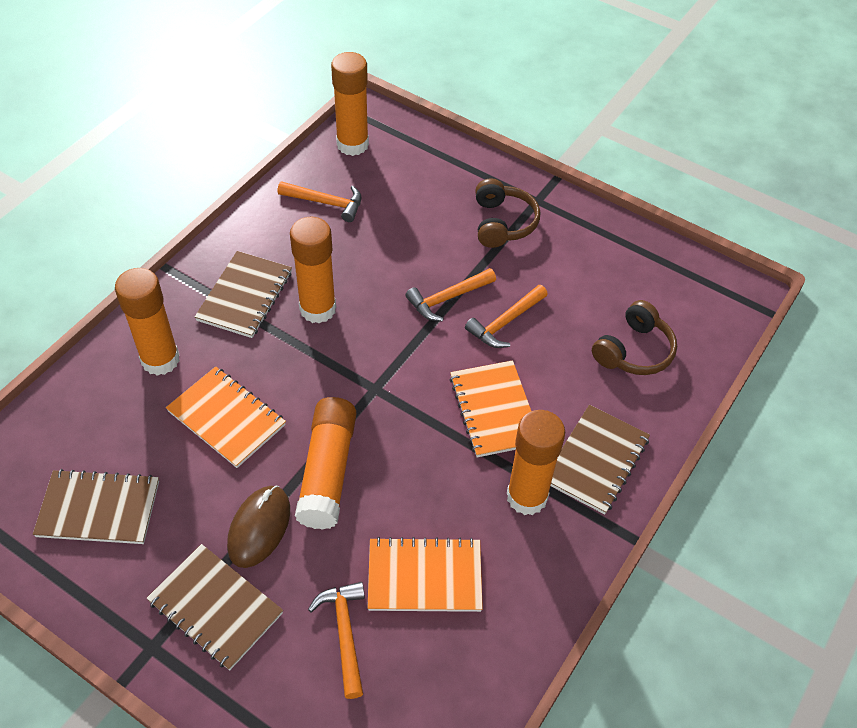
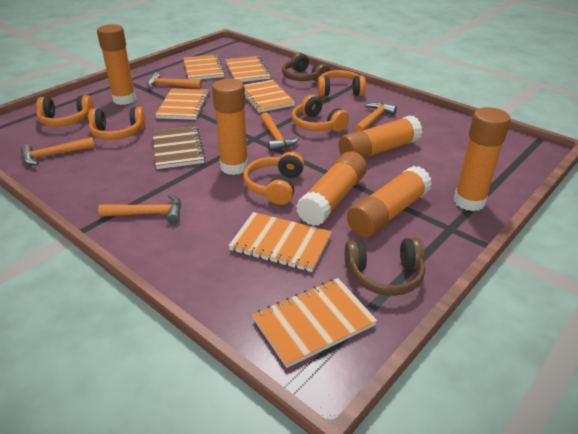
brown mouse: [227,485,290,568] = 1 -> none = 0
brown notebook: [33,469,159,544] [146,544,283,670] [195,251,292,338] [551,405,650,514] = 4 -> [152,126,206,169] = 1
orange glue stick: [115,268,180,376] [290,217,336,324] [295,397,356,530] [331,52,369,156] [507,410,565,515] = 5 -> [97,24,136,105] [212,79,248,175] [296,151,367,226] [338,115,422,159] [347,166,432,237] [454,107,511,211] = 6
orange hammer: [277,181,362,222] [308,582,365,699] [405,268,496,321] [465,285,548,348] = 4 -> [21,137,95,165] [98,194,181,224] [147,72,202,89] [261,112,299,151] [354,102,397,132] = 5
orange headphones: none = 0 -> [36,95,94,127] [88,107,146,140] [243,152,304,205] [292,95,349,132] [318,70,366,96] = 5
orange notebook: [166,367,286,468] [367,537,483,612] [450,360,531,458] = 3 -> [155,88,210,120] [183,54,225,80] [225,56,271,82] [228,212,332,272] [244,80,295,113] [252,278,377,368] = 6

